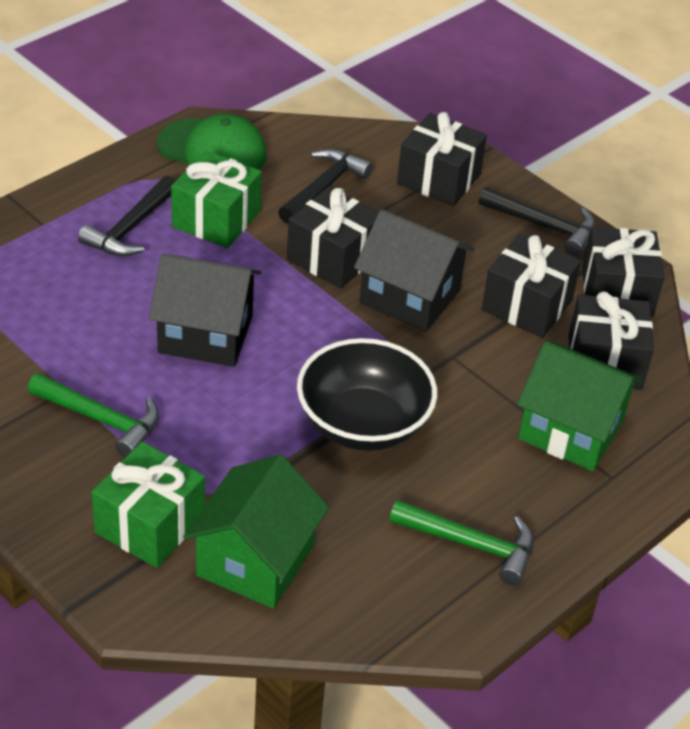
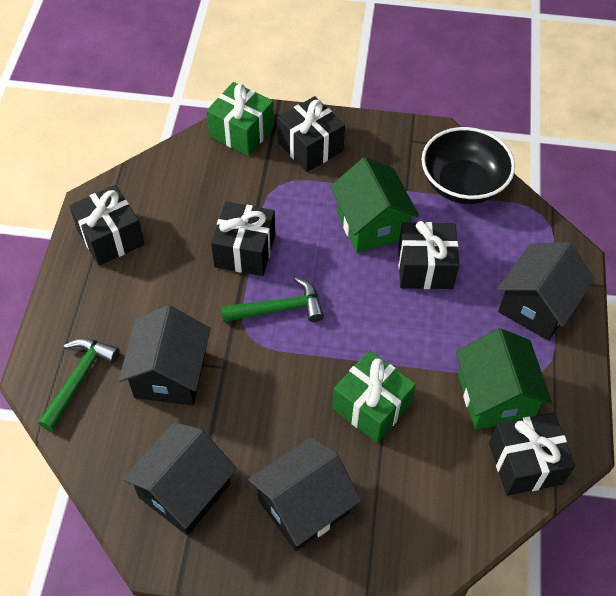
black hammer: [78,175,175,257] [278,149,373,224] [479,187,595,256] = 3 -> none = 0
black house: [149,253,261,367] [354,209,475,332] = 2 -> [119,305,210,406] [123,422,237,535] [248,437,361,551] [497,242,595,341] = 4
green cap: [157,114,266,170] = 1 -> none = 0

